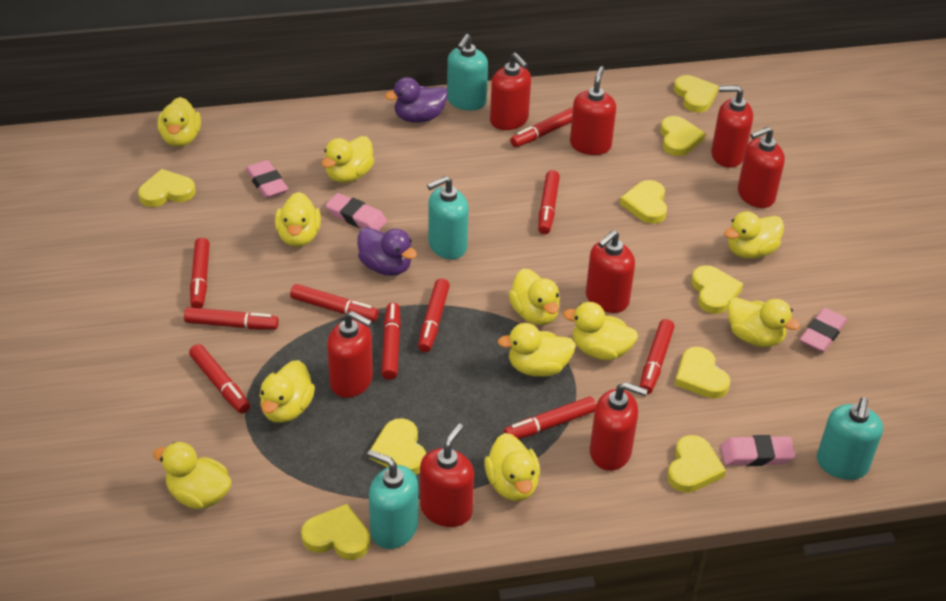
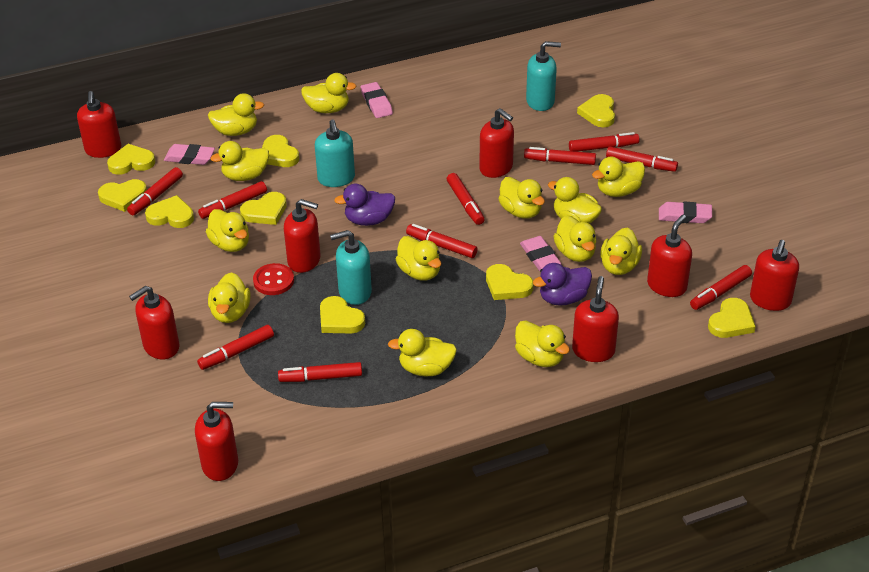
red button: none = 0 -> [253,263,294,295] = 1
turquoise soap dispenser: [367,450,418,549] [427,176,469,259] [447,34,488,111] [817,397,883,480] = 4 -> [315,119,355,187] [330,230,372,305] [526,41,561,111] = 3
yellow duck: [153,442,232,509] [157,97,201,147] [260,360,315,423] [275,192,321,247] [321,136,374,183] [484,433,540,501] [498,323,576,377] [509,269,560,325] [563,302,638,360] [724,211,784,259] [727,297,800,347] = 11 -> [206,209,249,252] [208,93,264,136] [208,272,251,323] [211,141,269,181] [301,73,357,113] [388,329,457,377] [396,236,441,281] [498,177,545,219] [515,320,570,367] [548,177,602,224] [553,215,596,262] [592,157,645,197] [600,228,642,275] = 13

